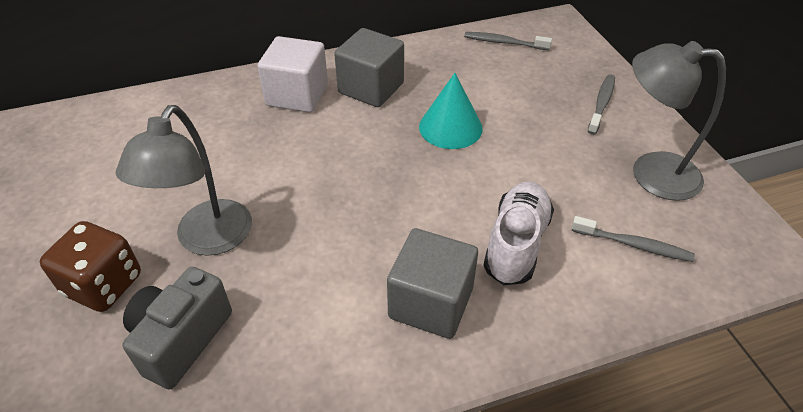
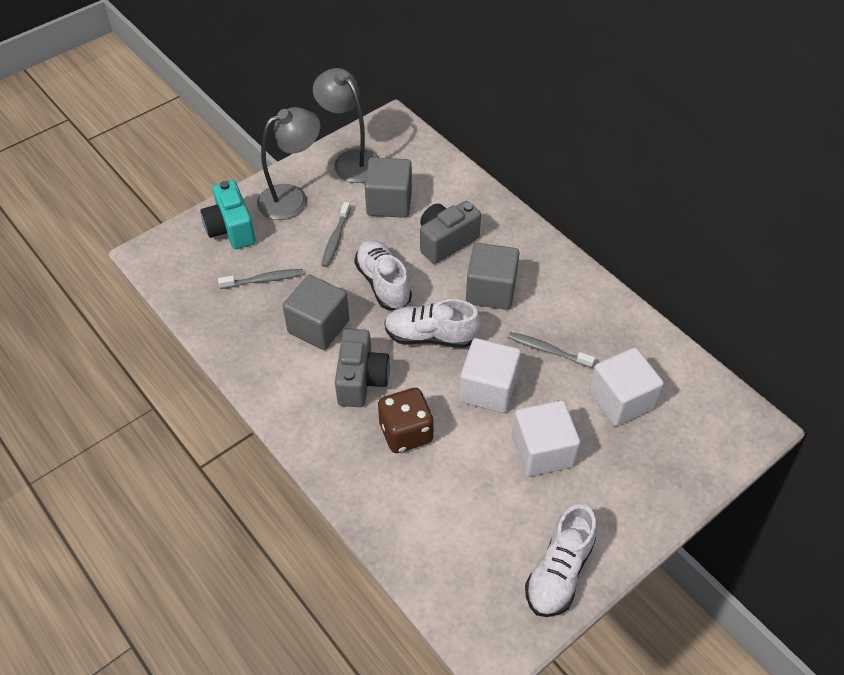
grey camera: [122,267,232,390] = 1 -> [335,329,390,407] [420,201,481,264] = 2
grey cube: [334,28,404,107] [387,228,478,339] = 2 -> [283,275,349,350] [365,157,412,218] [466,243,520,310] = 3
turquoise camera: none = 0 -> [201,180,256,249] = 1
turquoise cone: [419,73,483,149] = 1 -> none = 0
white cube: [257,36,328,113] = 1 -> [459,338,521,413] [512,400,580,477] [589,347,664,426] = 3
white shoe: [483,181,554,285] = 1 -> [354,239,412,310] [384,299,481,348] [525,504,597,617] = 3

